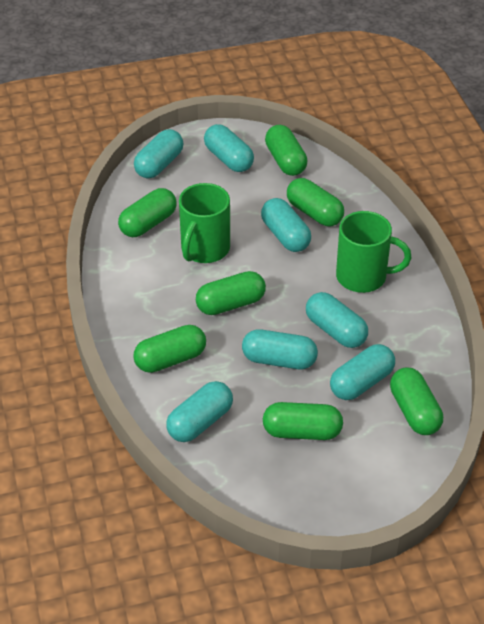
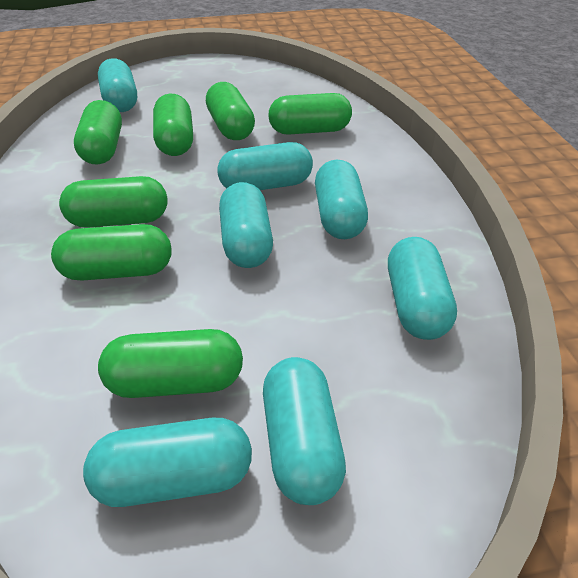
green mug: [179,183,230,263] [336,211,411,293] = 2 -> none = 0

